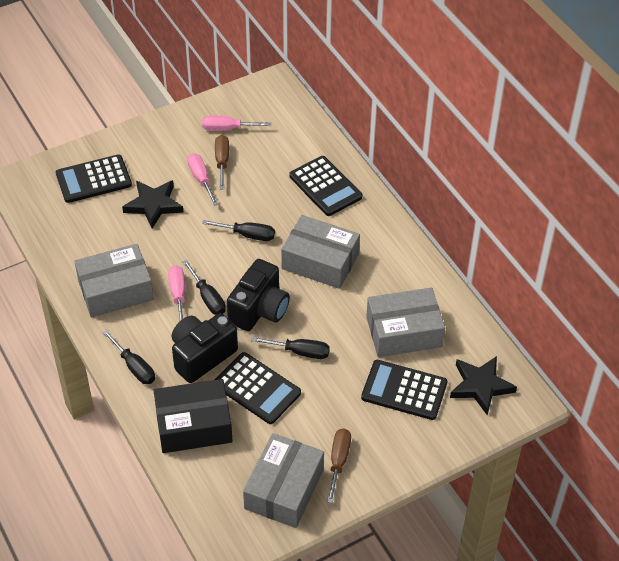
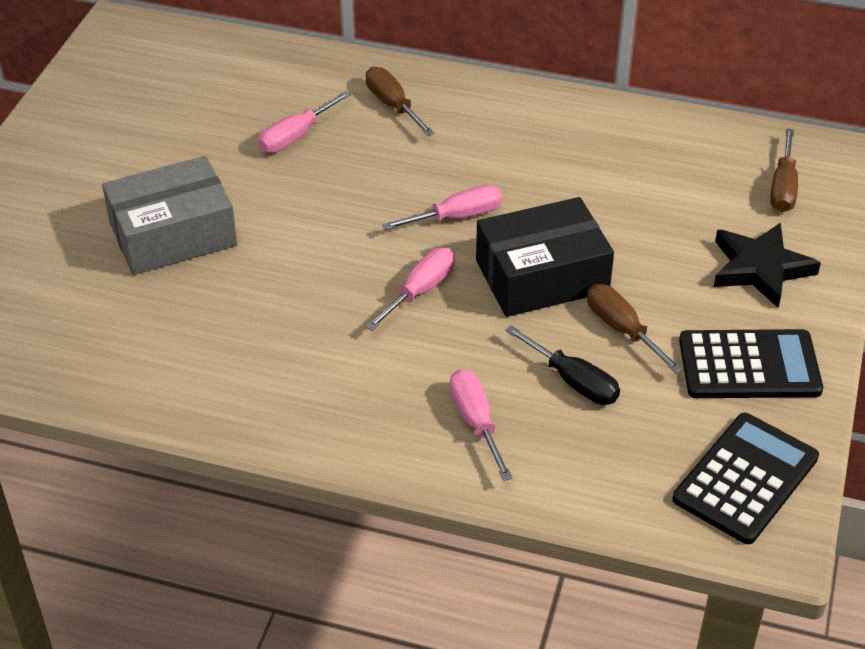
black calculator: [56,154,132,203] [214,352,301,424] [289,156,362,216] [361,360,447,420] = 4 -> [672,413,819,544] [679,329,823,398] = 2
black camera: [172,313,238,383] [227,259,290,331] = 2 -> none = 0
black screwdriver: [102,330,155,384] [183,260,226,315] [202,220,275,241] [251,337,330,359] = 4 -> [505,325,620,405] = 1
black star: [122,180,184,229] [450,356,517,415] = 2 -> [714,223,821,308] = 1
brown screwdriver: [215,135,229,189] [327,428,351,503] = 2 -> [366,67,434,136] [587,284,683,373] [770,128,798,212] = 3
grey box: [74,244,154,317] [243,433,324,528] [281,215,360,289] [366,288,445,357] = 4 -> [102,156,237,275] = 1
pink screwdriver: [168,265,185,321] [187,153,218,206] [202,115,271,131] = 3 -> [258,91,351,153] [365,248,455,331] [382,185,502,230] [450,369,513,481] = 4

